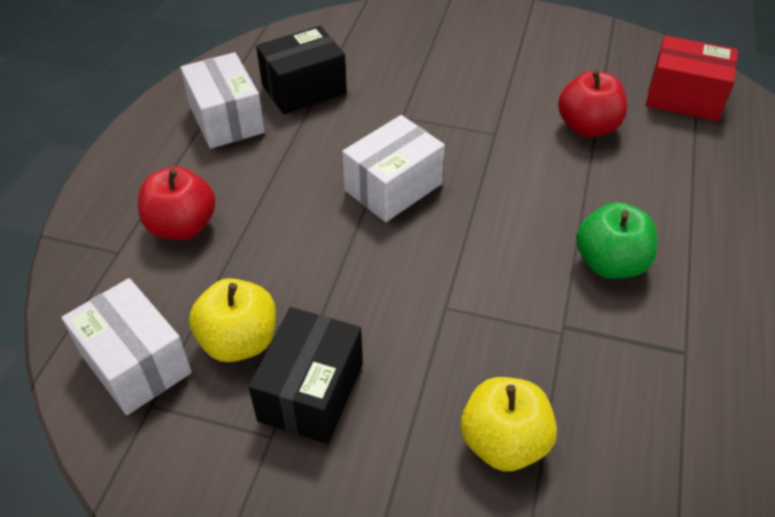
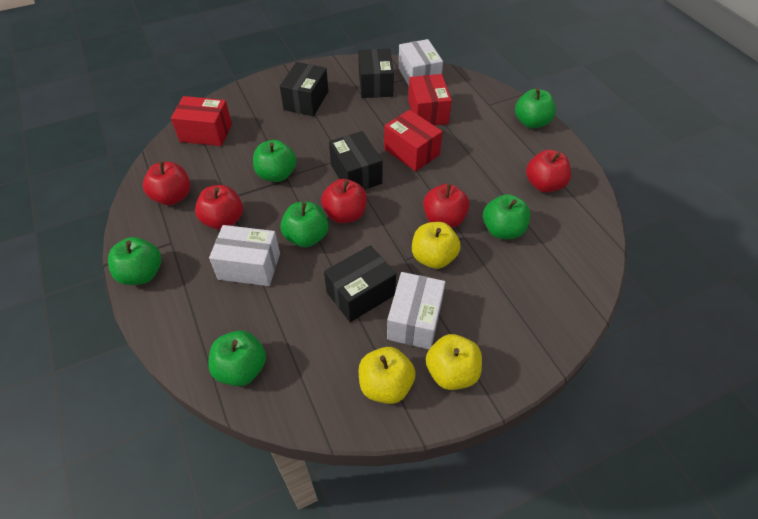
black box: [248,307,363,444] [256,26,347,114] = 2 -> [280,62,328,116] [324,245,396,322] [329,131,383,190] [358,49,394,98] = 4
green apple: [576,202,658,279] = 1 -> [108,237,161,285] [208,330,266,386] [253,140,296,182] [280,202,328,247] [483,194,530,239] [515,88,556,129] = 6
red apple: [138,166,215,240] [558,70,627,137] = 2 -> [143,161,190,205] [195,185,243,230] [321,179,367,223] [423,184,470,228] [526,150,571,192] = 5
red box: [646,36,738,121] = 1 -> [171,96,232,146] [384,110,443,172] [408,74,452,126] = 3
yellow apple: [189,278,276,362] [461,377,557,471] = 2 -> [359,347,416,404] [412,222,461,269] [426,334,482,390] = 3

